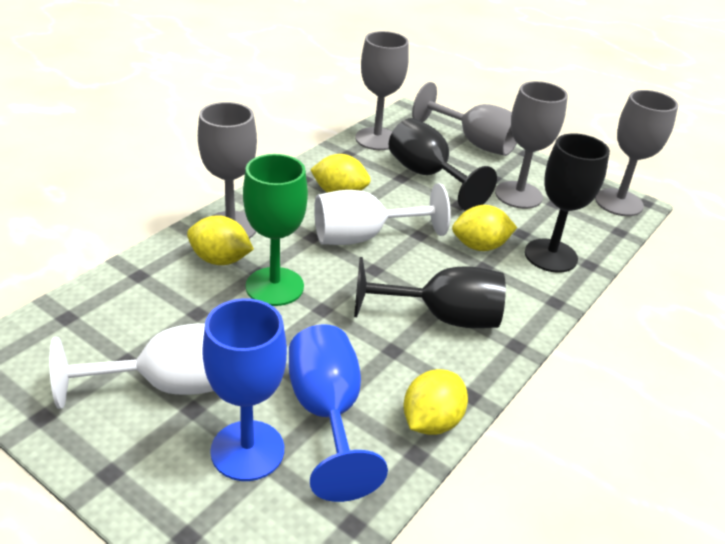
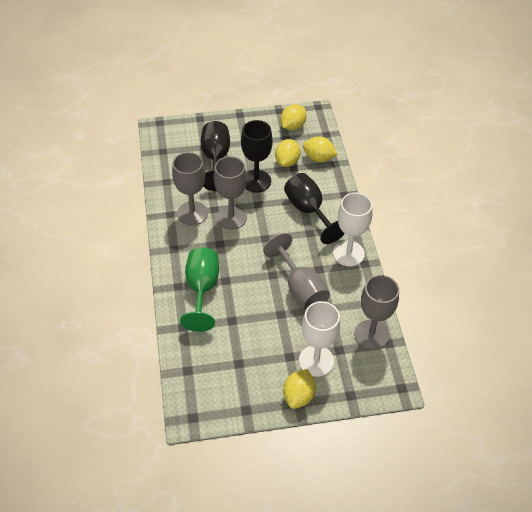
blue goblet: [202,298,287,481] [289,324,388,502] = 2 -> none = 0
grey goblet: [198,102,257,239] [355,31,409,150] [412,82,517,156] [495,81,568,209] [595,90,678,216] = 5 -> [172,152,208,226] [214,156,247,230] [263,233,330,311] [354,275,399,350] = 4

